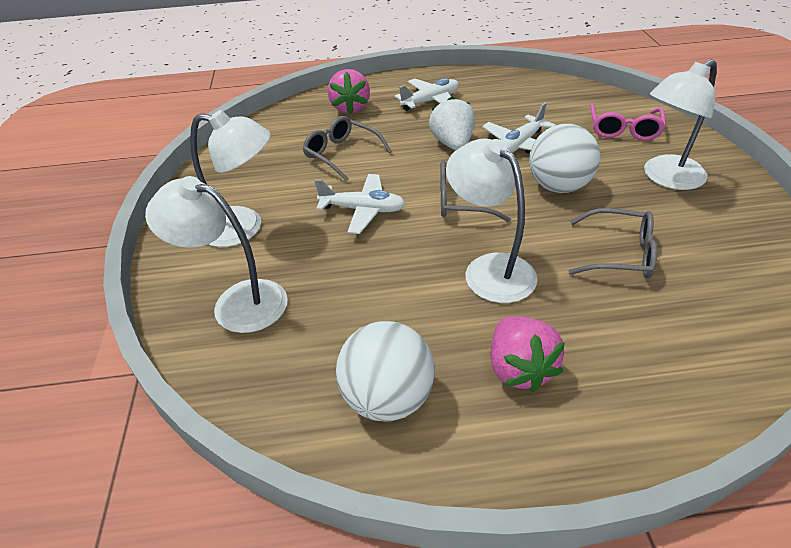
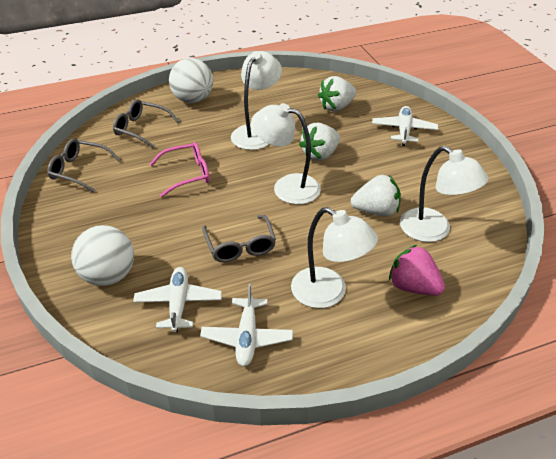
pink strawberry: [328,69,370,114] [491,316,565,393] = 2 -> [389,245,445,296] = 1
white strawberry: [429,96,475,150] = 1 -> [299,123,340,161] [318,76,356,111] [351,175,401,217] = 3

